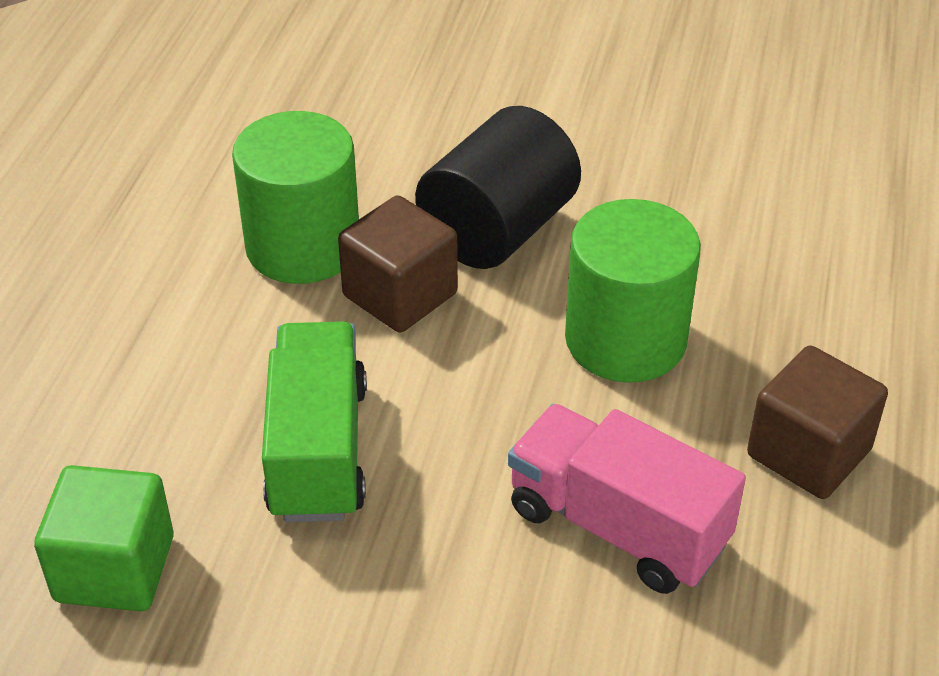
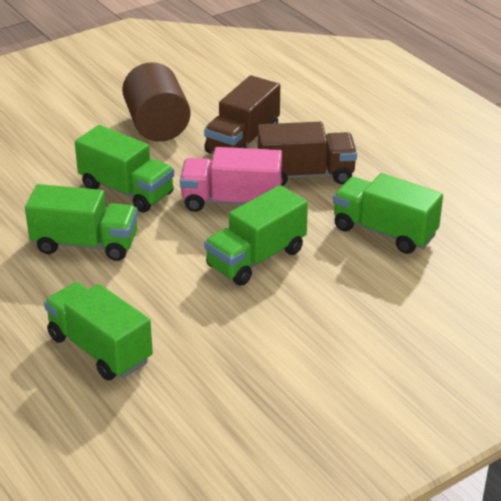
black cylinder: [415,106,581,269] = 1 -> none = 0
brown cube: [338,195,458,332] [747,346,888,499] = 2 -> none = 0
brown cylinder: none = 0 -> [122,62,191,142] = 1
brown truck: none = 0 -> [204,75,280,153] [258,122,357,186] = 2
green cube: [34,465,174,611] = 1 -> none = 0
green cylinder: [232,111,359,284] [565,199,701,383] = 2 -> none = 0
green truck: [262,322,367,522] = 1 -> [25,184,138,261] [44,282,153,380] [75,125,174,213] [204,185,308,286] [333,173,443,254] = 5

